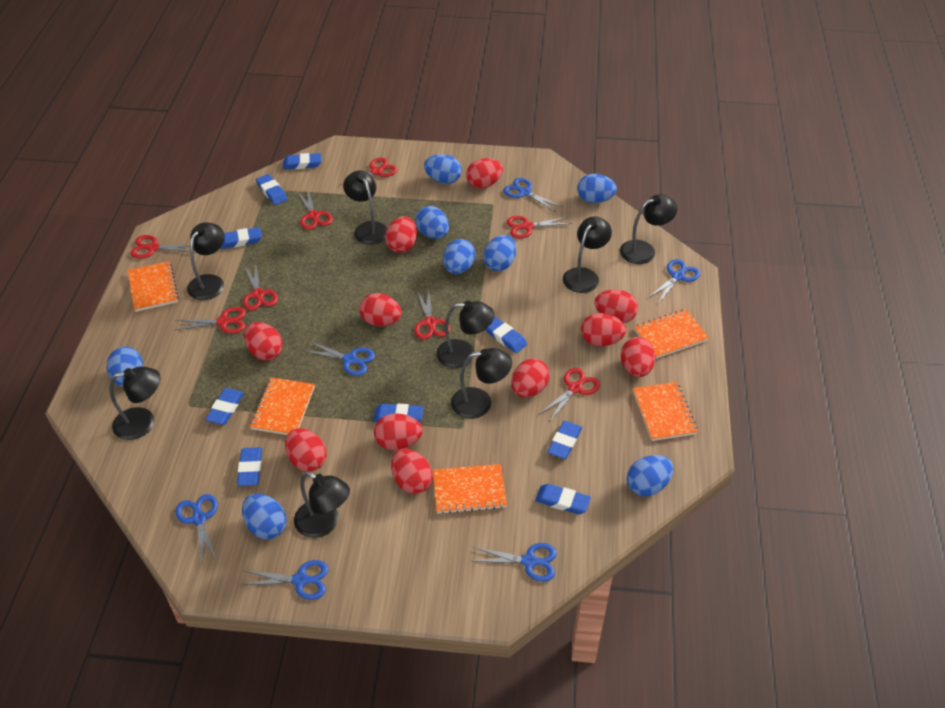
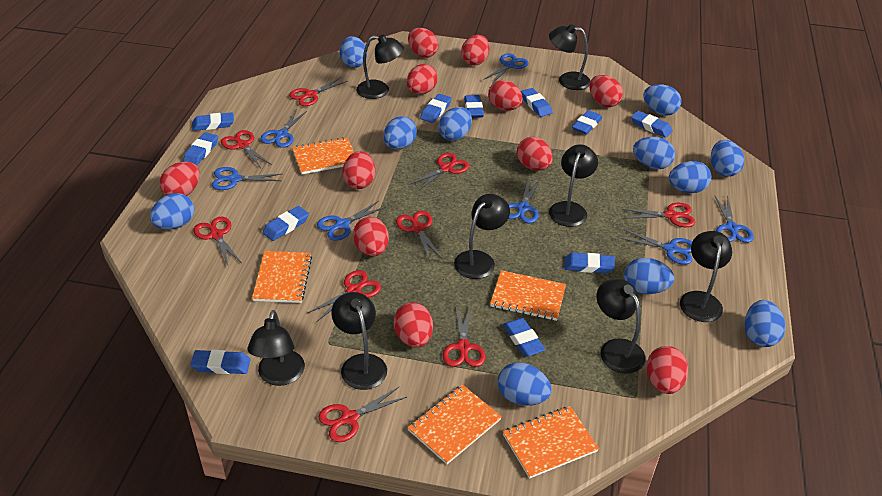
blue egg: [107,347,143,387] [242,494,287,540] [415,206,449,239] [424,154,462,184] [443,239,476,274] [483,235,516,271] [577,174,617,203] [627,455,673,496] = 8 -> [150,193,194,230] [340,36,367,68] [383,116,417,149] [438,107,472,141] [498,362,552,406] [624,258,675,294] [633,137,675,169] [643,84,681,116] [669,161,711,193] [711,140,744,177] [745,300,786,347] = 11
blue eraser: [205,388,244,424] [221,227,262,249] [237,447,262,486] [256,174,288,205] [283,153,321,170] [373,404,423,422] [485,316,527,353] [535,484,591,514] [547,421,582,459] = 9 -> [183,132,218,165] [190,350,251,374] [192,112,234,131] [262,206,309,241] [420,94,452,123] [464,95,484,118] [503,318,545,357] [521,88,552,117] [564,253,615,273] [572,110,602,135] [631,111,673,138] = 11
blue scissors: [175,494,218,564] [242,560,329,600] [302,341,375,376] [473,543,557,582] [503,178,563,212] [648,259,700,304] = 6 -> [212,167,282,190] [260,109,307,148] [317,201,386,241] [483,53,528,84] [508,177,541,223] [620,229,692,265] [715,195,754,243] = 7
red scissors: [130,235,196,259] [175,307,246,334] [243,262,278,311] [297,187,333,230] [340,158,398,185] [414,289,450,340] [507,216,572,239] [539,368,600,421] = 8 -> [193,217,242,265] [221,130,272,168] [289,77,348,106] [308,270,381,322] [318,387,407,442] [396,211,442,261] [409,153,469,191] [443,306,485,367] [622,203,695,227] = 9

